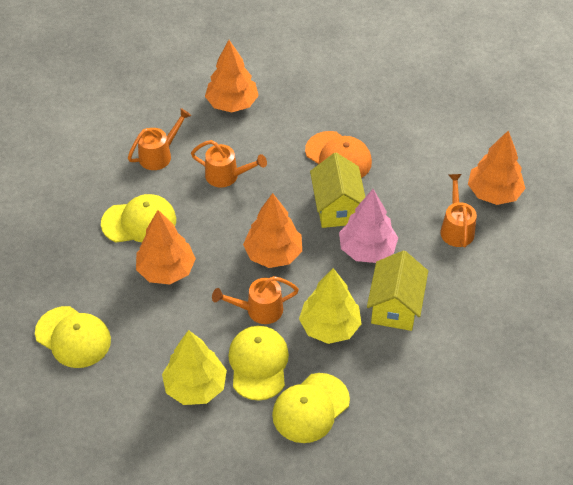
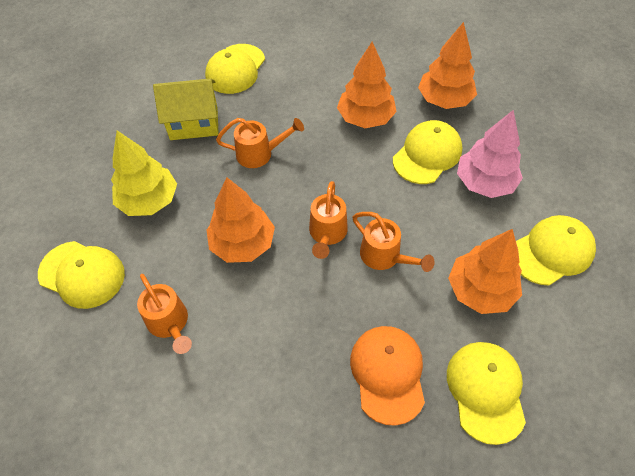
yellow cap: [35,306,111,368] [101,194,176,243] [228,326,289,401] [272,373,350,443] = 4 -> [38,241,125,309] [205,44,265,94] [393,120,463,184] [447,342,526,445] [516,215,596,285] = 5
yellow house: [310,153,365,228] [367,250,428,331] = 2 -> [153,78,219,140] = 1
yellow tree: [162,330,227,405] [299,268,362,344] = 2 -> [111,131,177,216] = 1

